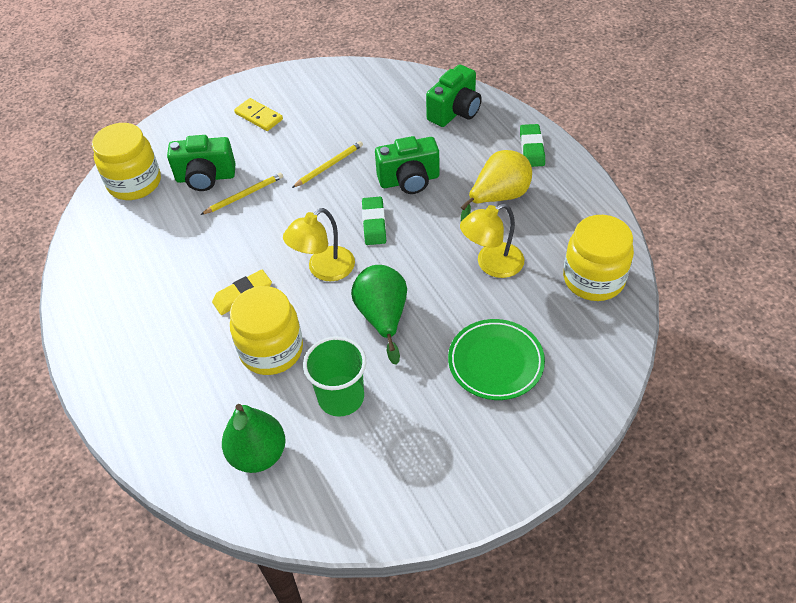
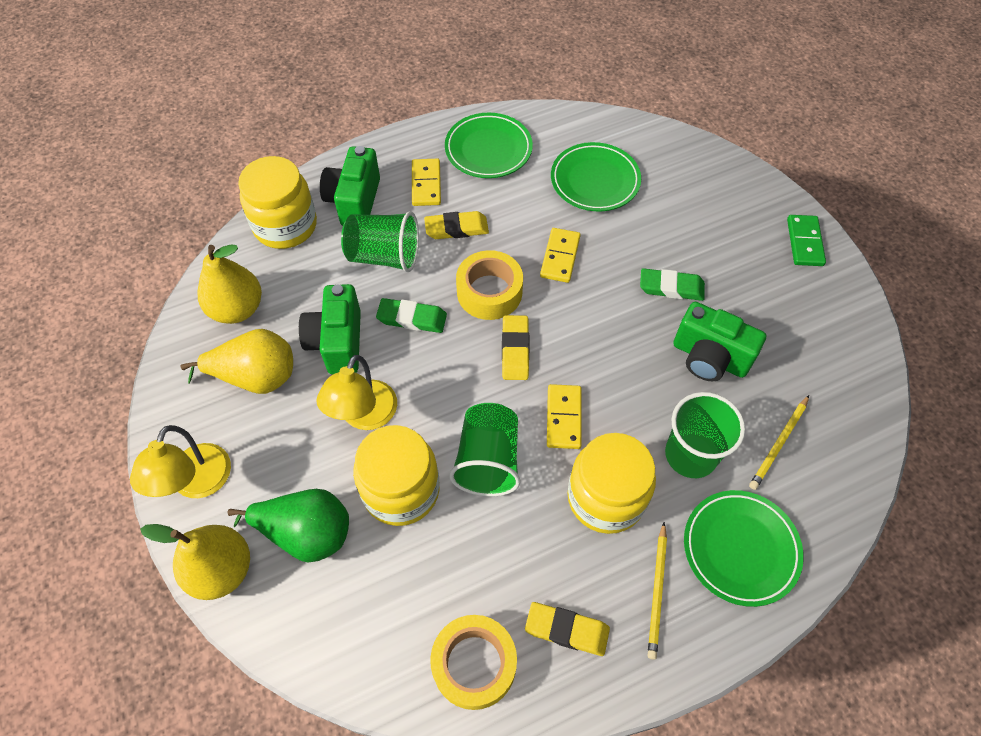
green cup: [303,336,366,417] = 1 -> [341,211,419,272] [449,403,521,496] [665,392,745,478] = 3
green domino: none = 0 -> [787,215,826,266] = 1
green pear: [222,404,285,473] [351,265,407,365] = 2 -> [228,489,349,563] = 1
green plate: [448,319,545,400] = 1 -> [445,113,533,178] [551,142,641,211] [684,490,804,607] = 3
yellow domino: [234,98,283,131] = 1 -> [412,159,441,206] [540,228,581,283] [547,384,582,449] = 3
yellow eraser: [212,270,272,315] = 1 -> [424,211,489,239] [502,315,530,380] [525,602,610,656] = 3
yellow pear: [461,150,532,221] = 1 -> [140,524,250,600] [181,329,293,394] [197,245,262,324] = 3
yellow tape: none = 0 -> [430,615,517,710] [456,250,523,320] = 2

